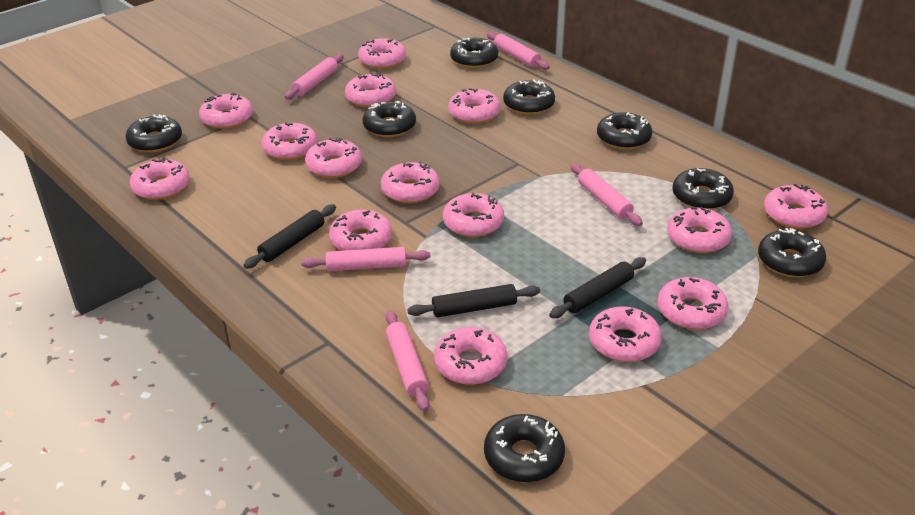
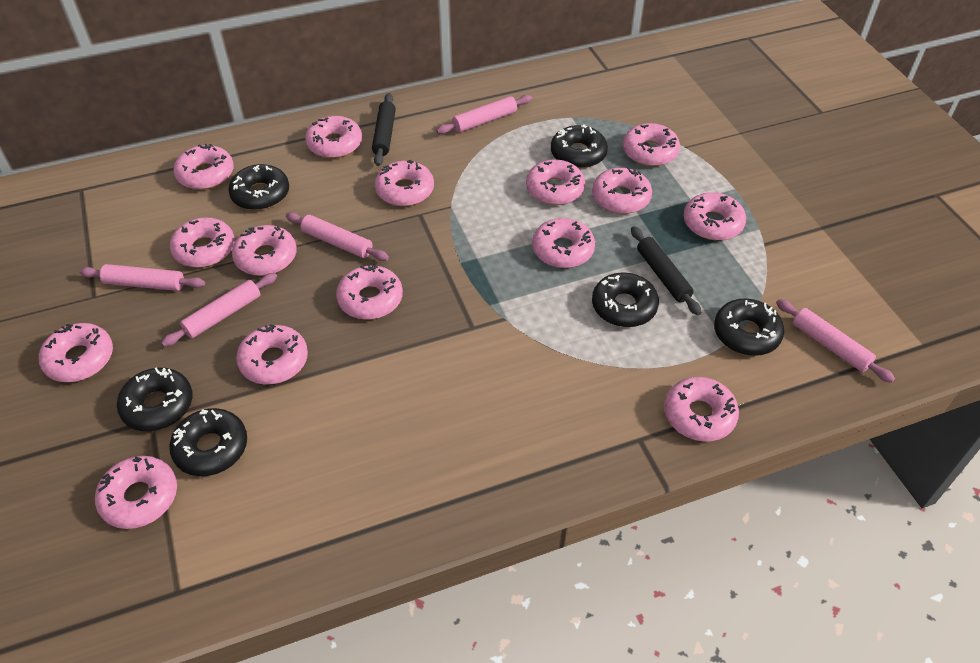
black donut: [126,114,182,153] [363,101,416,137] [450,38,498,68] [484,414,565,482] [503,79,555,115] [597,112,652,149] [673,168,734,210] [758,228,826,277] = 8 -> [117,367,193,431] [169,408,247,476] [228,164,289,210] [551,124,608,169] [592,272,659,327] [714,298,784,356] = 6
black rolling pin: [244,204,336,269] [407,284,540,317] [549,257,646,318] = 3 -> [372,93,396,166] [631,226,701,315] = 2

